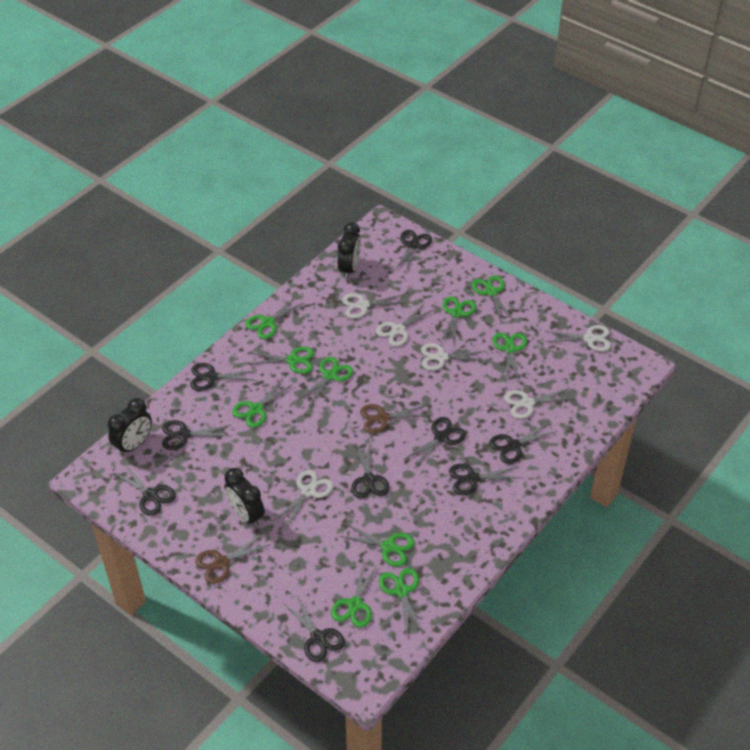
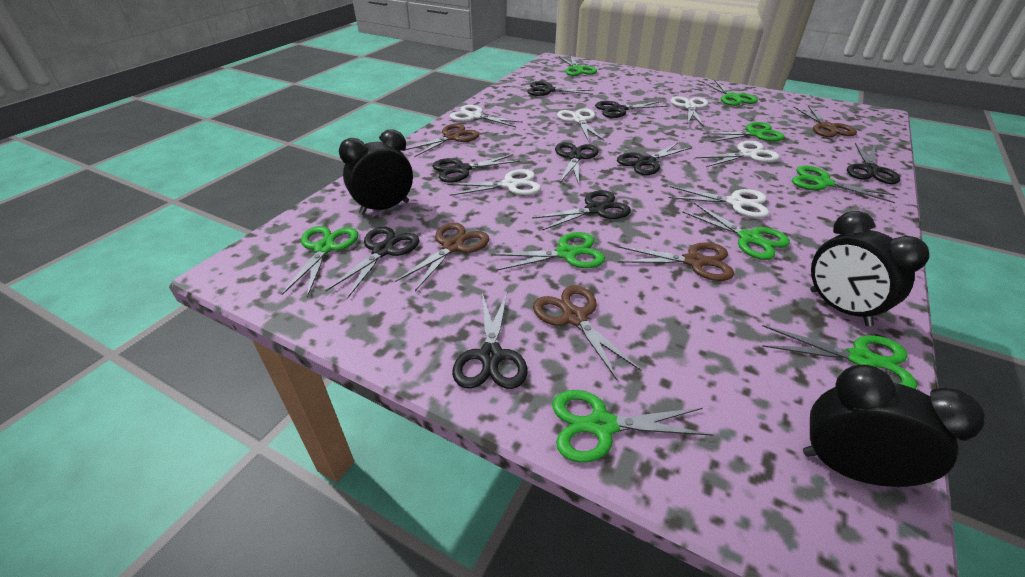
brown scissors: [195,533,271,584] [360,404,431,434] = 2 -> [395,223,489,291] [405,123,480,157] [533,285,641,381] [618,242,734,281] [794,105,857,137] = 5
green scissors: [232,378,292,428] [245,296,305,339] [247,347,314,374] [298,357,353,408] [331,560,379,628] [340,523,415,567] [379,568,423,634] [440,297,476,345] [472,276,514,322] [492,333,527,382] = 10 -> [282,226,358,297] [491,232,605,271] [552,390,714,463] [559,55,597,76] [682,203,790,260] [702,80,758,106] [703,122,785,142] [762,325,917,389] [792,166,896,203] = 9

